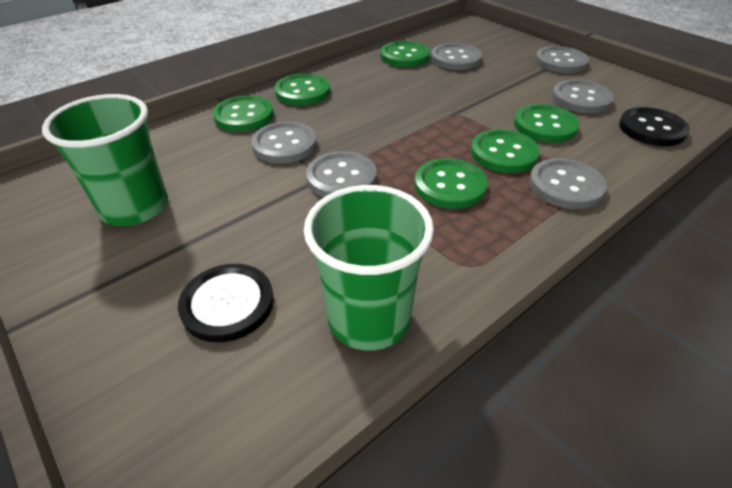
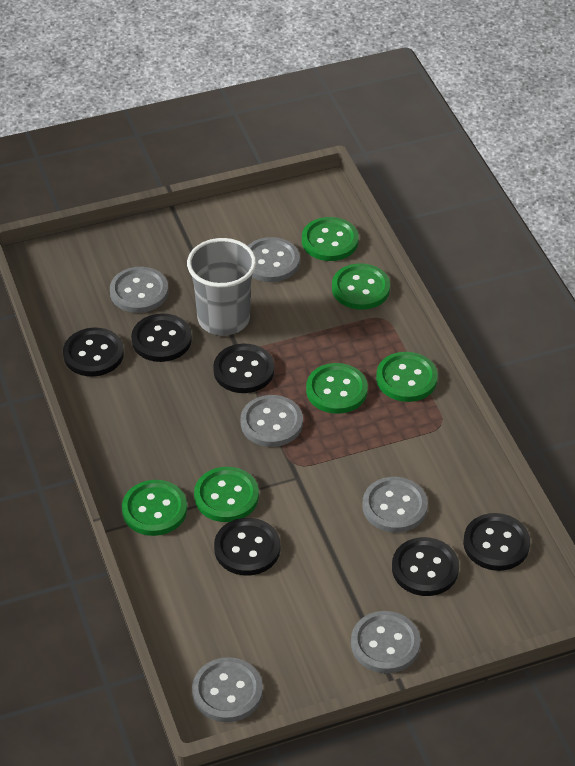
black button: [178,264,274,342] [619,107,690,146] = 2 -> [63,328,124,377] [131,313,192,362] [213,344,274,393] [214,518,280,576] [392,537,459,596] [463,513,530,571] = 6
green cup: [42,94,168,226] [304,185,434,350] = 2 -> none = 0
grey cup: none = 0 -> [187,238,256,336] = 1

